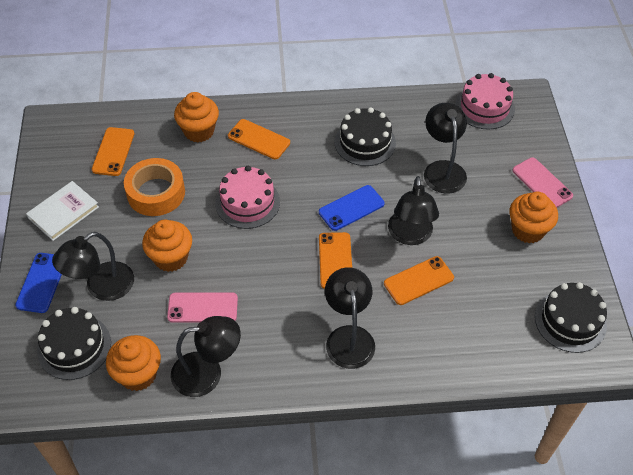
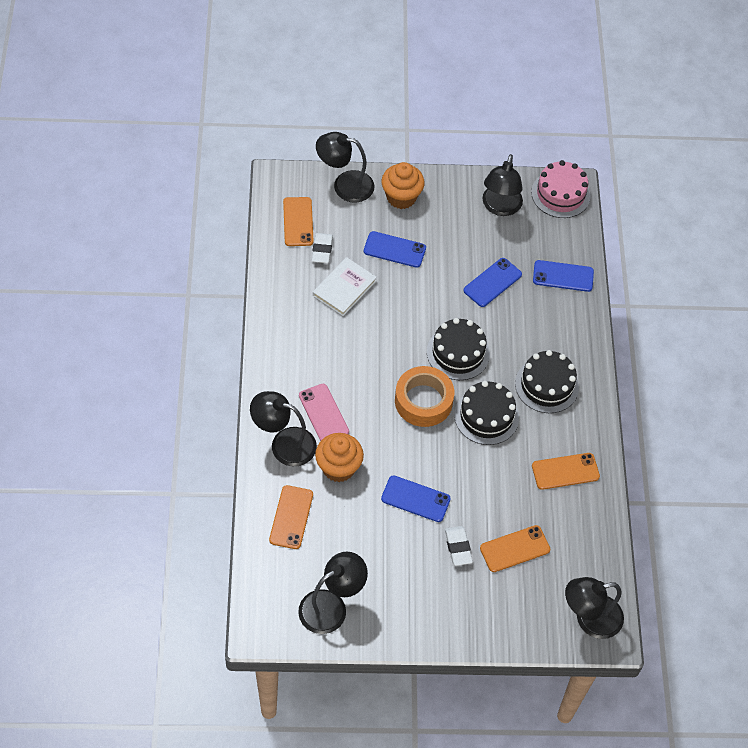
blue phone: [15,253,62,313] [319,185,385,231] = 2 -> [364,231,426,268] [381,475,451,522] [463,258,522,307] [533,260,594,292] = 4
orange cupcake: [106,335,161,391] [142,220,192,272] [174,92,219,143] [509,192,558,243] = 4 -> [315,433,364,482] [382,162,425,209] = 2
pink cake: [215,166,280,229] [455,73,515,130] = 2 -> [531,160,591,218] = 1
pink phone: [167,292,238,323] [512,157,573,208] = 2 -> [299,384,349,441] = 1
white eraser: none = 0 -> [312,233,333,263] [445,526,473,566] = 2

